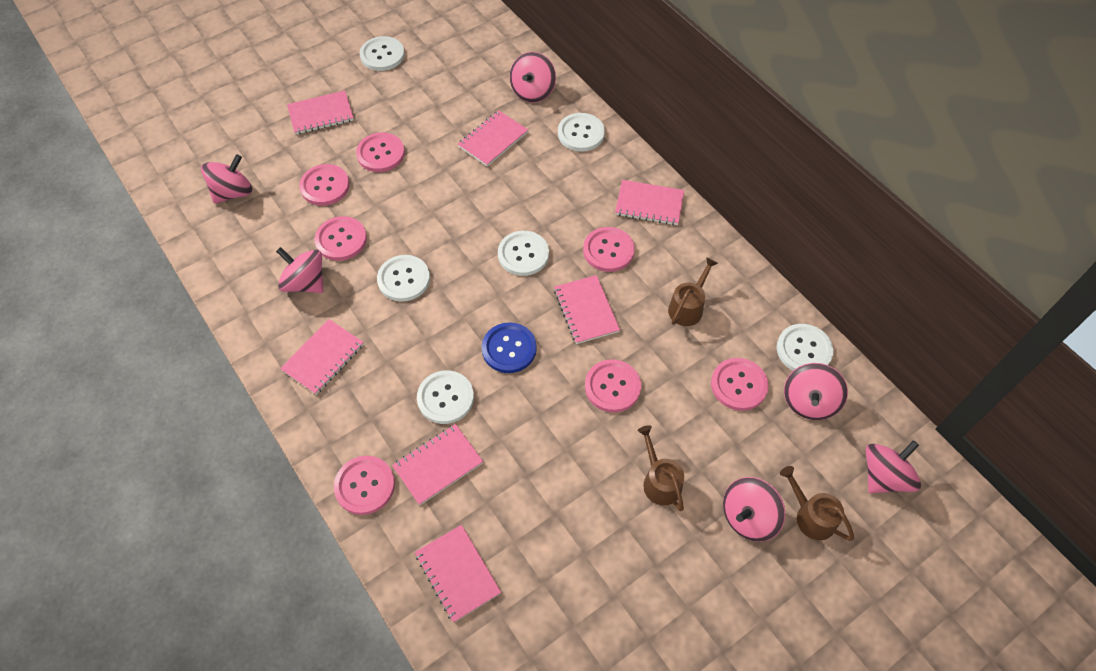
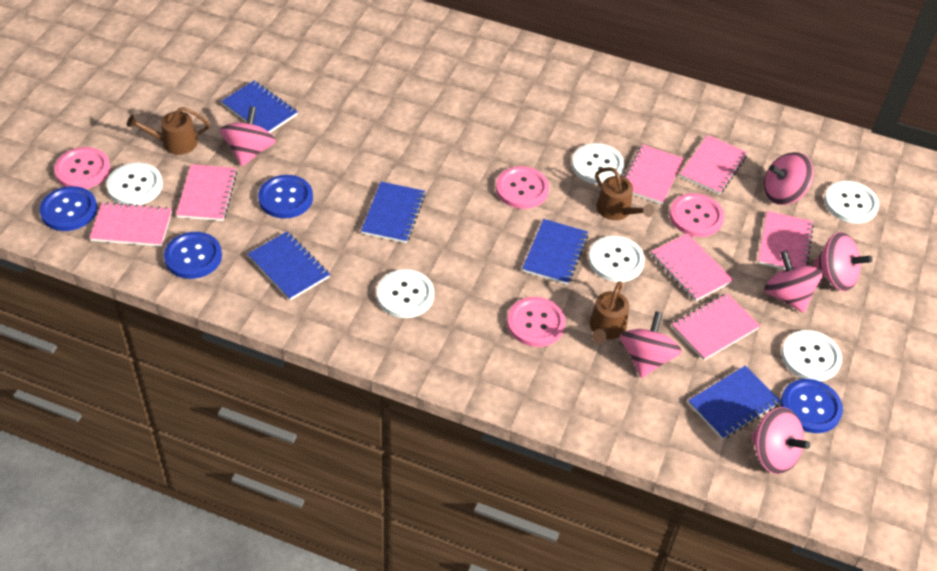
blue button: [482,322,537,373] = 1 -> [39,186,97,231] [164,232,222,279] [258,175,313,218] [780,379,843,433] = 4
blue notebook: none = 0 -> [221,81,298,133] [248,231,330,300] [361,182,425,243] [522,219,588,285] [688,366,781,440] = 5
pink button: [299,164,350,206] [315,216,367,261] [334,456,395,515] [356,133,405,172] [583,227,635,272] [585,360,641,412] [711,358,769,411] = 7 -> [54,147,110,189] [496,166,549,209] [507,297,566,347] [669,193,724,237] = 4

